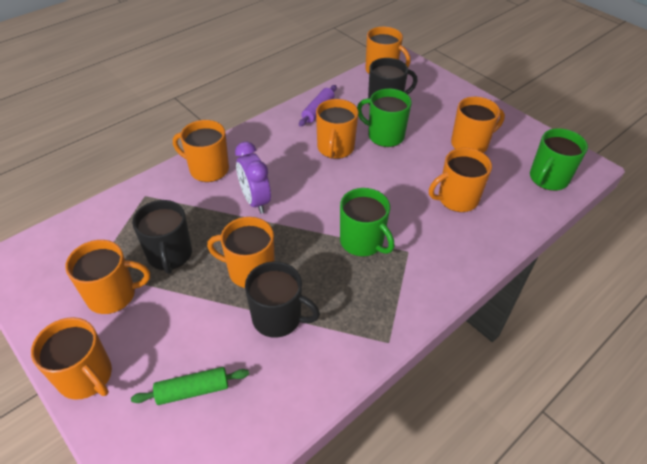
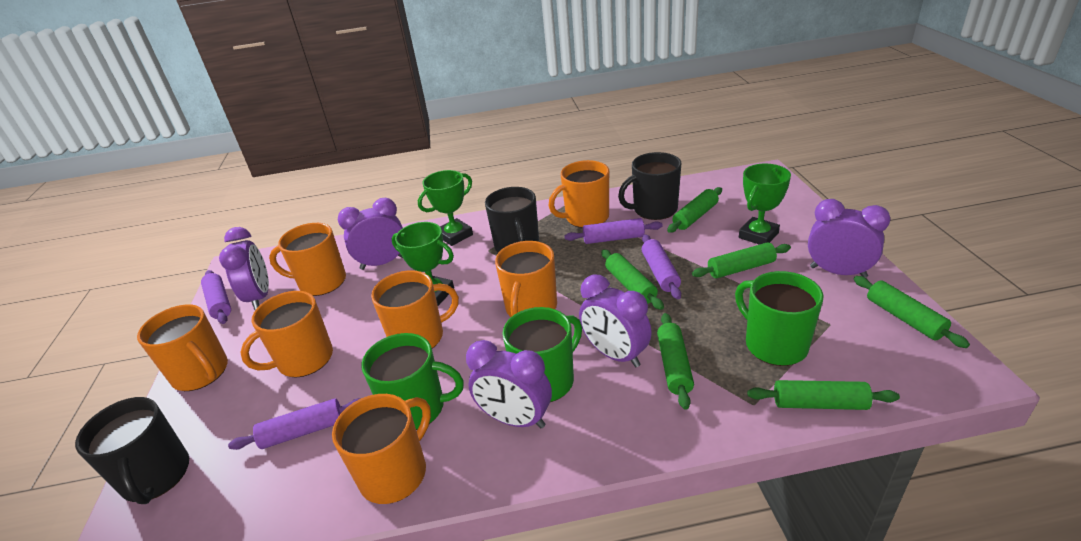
green rolling pin: [131,367,249,405] = 1 -> [601,250,664,310] [657,313,694,410] [667,187,722,233] [692,242,791,278] [747,380,900,410] [854,276,970,348] = 6
green trophy: none = 0 -> [392,222,454,306] [418,170,473,246] [739,164,791,245] = 3
orange mug: [31,317,112,400] [65,240,150,314] [173,120,229,182] [207,217,275,288] [316,99,359,159] [365,27,410,74] [429,148,492,212] [451,97,505,153] = 8 -> [137,304,228,391] [240,291,333,378] [269,223,346,296] [332,394,431,504] [371,270,459,349] [495,241,557,317] [548,160,609,228] = 7
purple clock: [235,142,271,214] = 1 -> [219,227,269,310] [338,198,403,270] [466,340,552,428] [579,274,652,367] [808,199,890,278] = 5
purple rolling pin: [299,85,337,127] = 1 -> [201,270,231,324] [228,398,361,450] [564,218,663,244] [641,234,681,299] = 4

